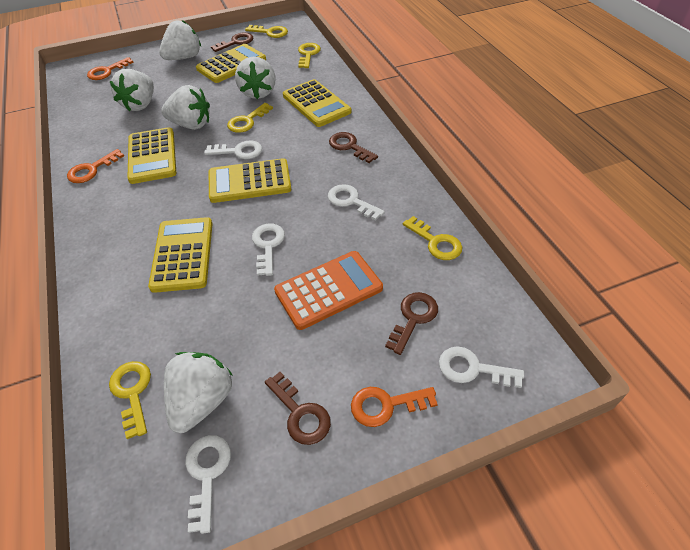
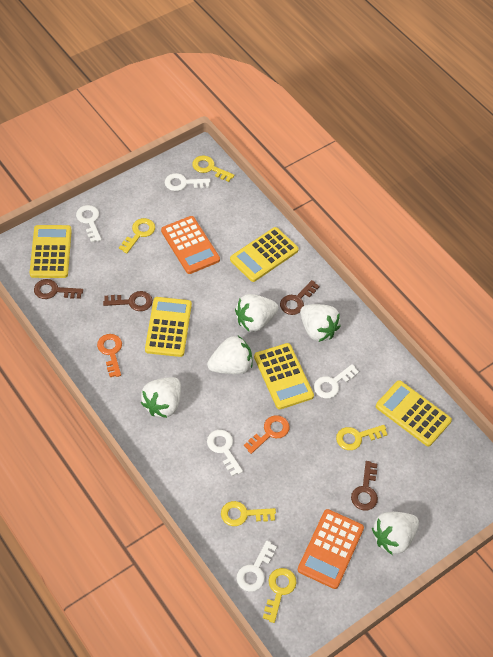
orange calculator: [274,251,383,330] = 1 -> [161,216,220,274] [298,509,364,589] = 2
orange key: [67,149,124,183] [87,57,134,80] [351,387,438,427] = 3 -> [97,334,122,377] [244,415,290,454] = 2

